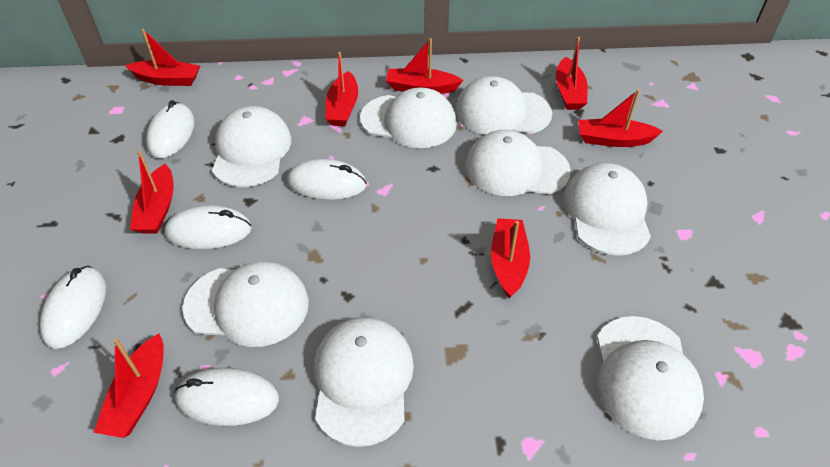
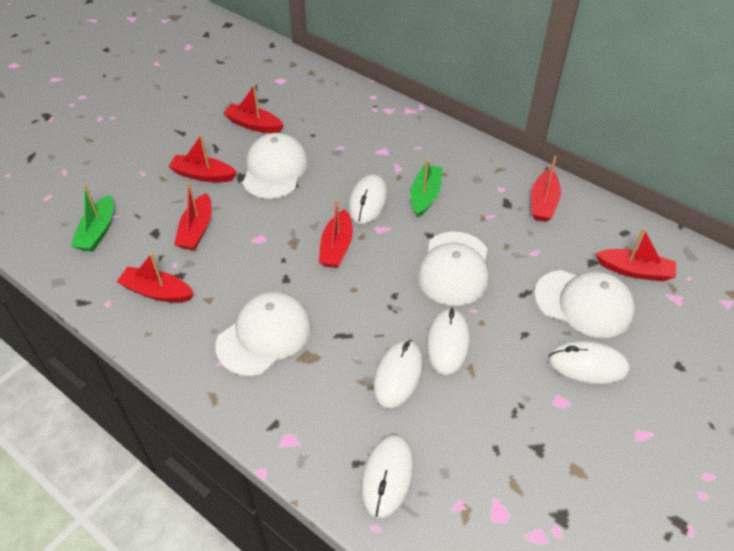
green boat: none = 0 -> [71,184,113,252] [410,159,443,217] = 2
red boat: [93,333,164,438] [125,29,200,86] [130,151,174,234] [325,52,358,126] [386,38,463,94] [491,218,530,298] [556,37,588,110] [578,89,663,147] = 8 -> [117,253,194,302] [168,135,237,182] [174,183,212,250] [223,85,284,133] [319,200,353,268] [531,156,561,222] [595,228,676,281] = 7
white cap: [183,261,309,347] [212,106,291,187] [314,317,414,447] [360,87,457,148] [455,76,552,135] [465,130,571,196] [563,163,651,256] [597,316,704,440] = 8 -> [216,292,311,376] [242,133,308,199] [417,232,489,306] [534,270,635,338] = 4

